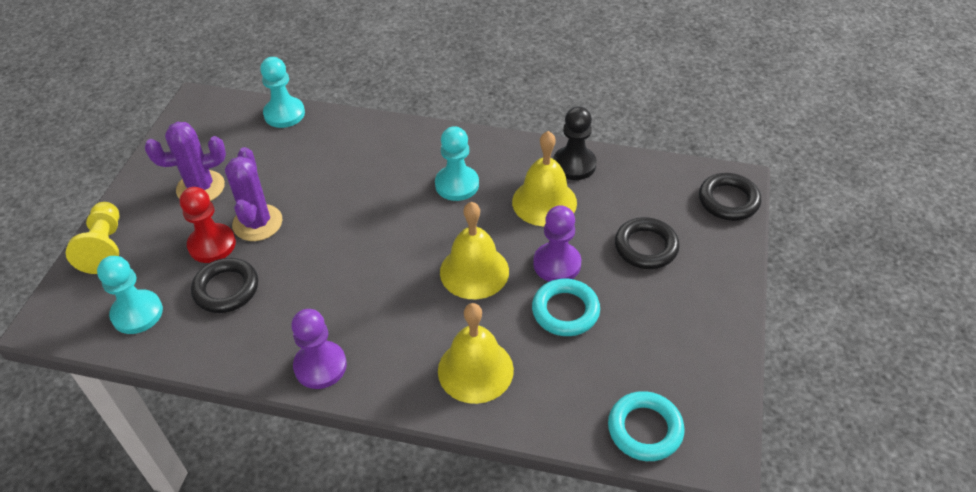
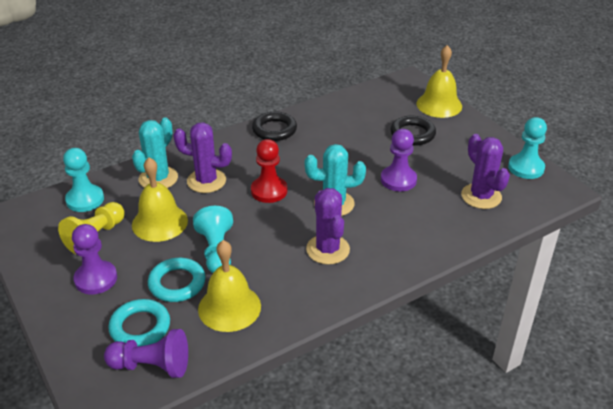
black pawn: [553,106,597,180] = 1 -> none = 0
black ring: [191,258,258,313] [615,217,680,269] [699,173,761,221] = 3 -> [252,111,297,141] [391,116,436,146] = 2
purple cactus: [145,122,226,201] [225,147,282,241] = 2 -> [173,122,232,193] [306,188,350,265] [461,134,510,209] = 3
purple pawn: [291,309,347,389] [533,205,581,282] = 2 -> [72,224,117,294] [104,329,188,378] [381,129,417,192] = 3
turquoise cactus: none = 0 -> [132,118,178,188] [305,144,366,216] = 2

